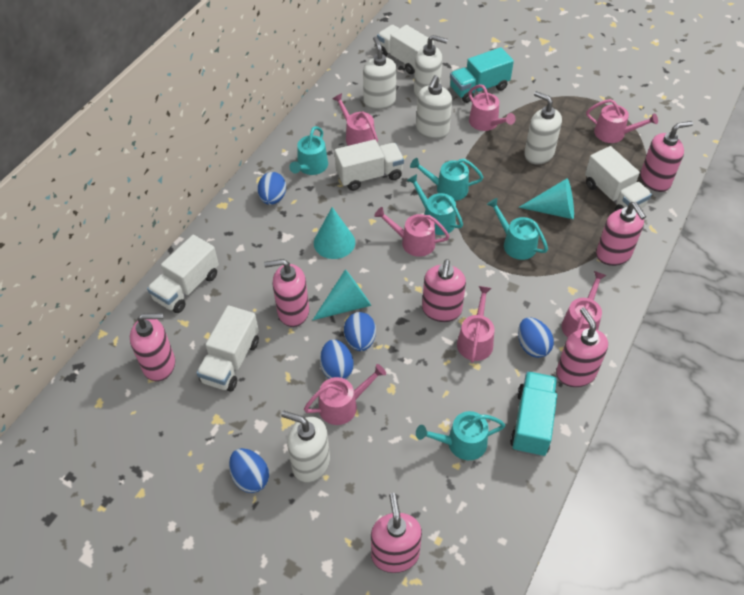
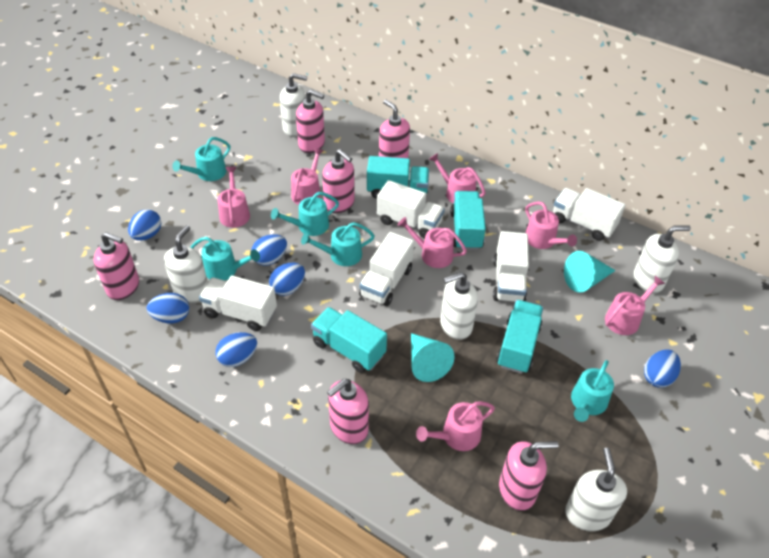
blue egg: [229,448,269,493] [258,172,286,205] [320,339,353,379] [344,312,376,351] [518,317,554,358] = 5 -> [128,209,161,241] [147,293,189,323] [216,332,257,367] [251,234,287,266] [269,263,305,296] [644,350,681,388] = 6
pink soap dispenser: [130,313,175,381] [264,259,309,327] [371,493,422,573] [422,259,466,322] [556,307,608,387] [596,202,646,266] [640,121,693,192] = 7 -> [93,232,139,300] [296,90,325,153] [322,149,355,213] [327,379,369,444] [379,100,410,158] [499,441,559,511] = 6
turquoise cone: [313,269,371,320] [314,207,355,259] [518,178,574,219] = 3 -> [411,333,455,382] [564,251,616,293] = 2
turquoise truck: [450,47,514,103] [510,371,557,457] = 2 -> [311,307,387,373] [367,156,429,199] [450,191,486,250] [496,300,543,374] = 4

